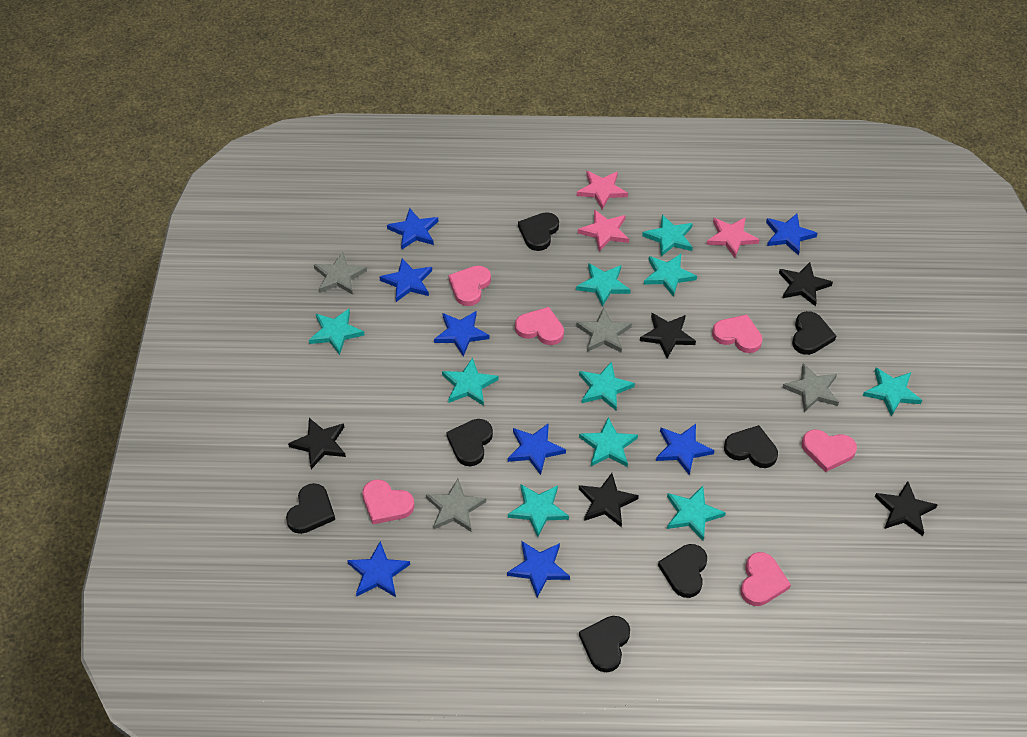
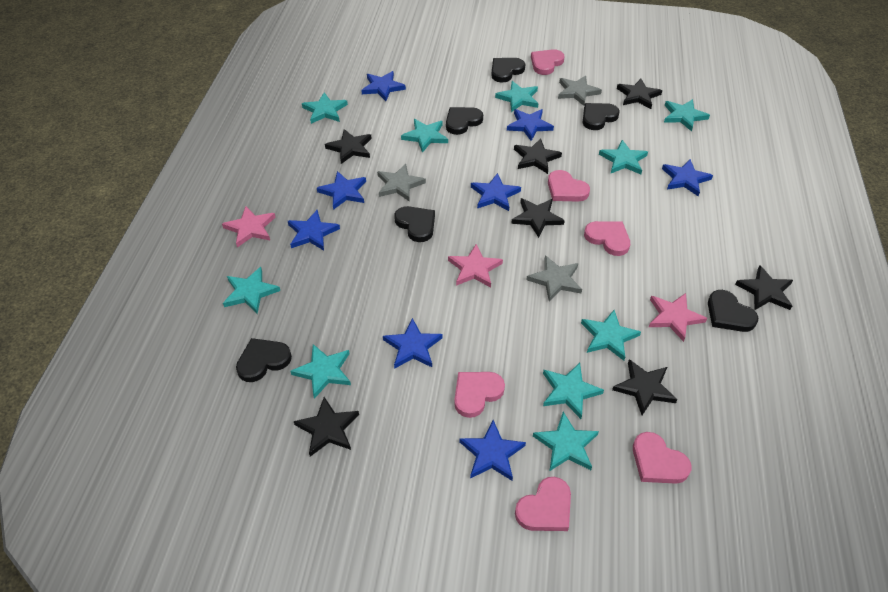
black heart: [286,483,335,534] [446,419,493,466] [518,212,559,251] [579,616,630,672] [658,544,707,598] [724,425,778,468] [792,311,836,355] = 7 -> [236,338,292,382] [394,206,435,242] [446,107,483,135] [491,58,525,82] [583,103,620,130] [708,290,758,332] = 6
black star: [288,418,346,469] [579,473,639,527] [640,313,696,358] [779,262,833,307] [875,481,938,536] = 5 -> [294,397,359,457] [325,129,372,164] [511,198,565,238] [514,138,562,174] [612,359,678,415] [617,79,662,109] [735,265,793,310] = 7
grey star: [314,252,367,295] [426,479,486,532] [576,308,632,353] [782,363,839,412] = 4 -> [377,164,426,201] [526,256,582,301] [558,75,602,106] = 3

